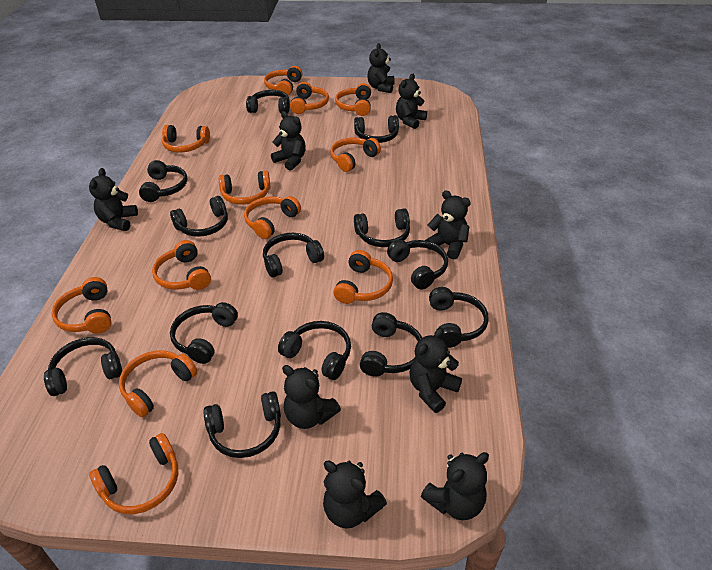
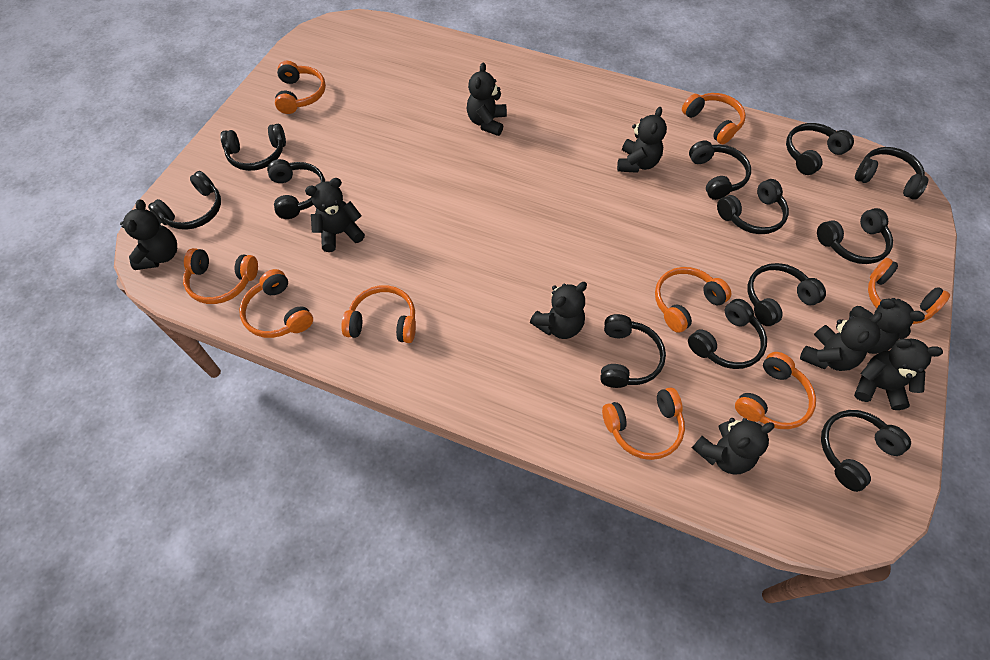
black headphones: [44,337,122,396] [139,160,187,202] [170,196,228,237] [170,302,238,364] [203,391,281,458] [246,90,290,114] [263,233,324,277] [278,321,351,380] [354,115,399,143] [354,208,410,247] [360,312,422,377] [387,239,448,289] [429,287,489,348] = 13 -> [148,171,221,230] [221,124,286,171] [267,159,325,219] [600,314,666,388] [688,299,767,369] [689,140,751,200] [717,179,789,234] [747,263,826,326] [786,123,854,175] [817,208,893,264] [821,410,911,492] [855,147,929,200] = 12
orange headphones: [51,277,111,334] [89,433,178,514] [119,350,197,417] [152,240,211,290] [162,125,210,153] [219,171,270,205] [244,196,301,239] [264,66,303,95] [290,82,329,114] [330,137,381,172] [333,250,393,304] [335,83,371,116] = 12 -> [183,248,258,304] [239,269,313,338] [275,61,326,114] [341,285,416,343] [602,388,685,460] [655,267,731,333] [682,93,746,145] [735,352,816,429] [868,258,950,324] = 9

